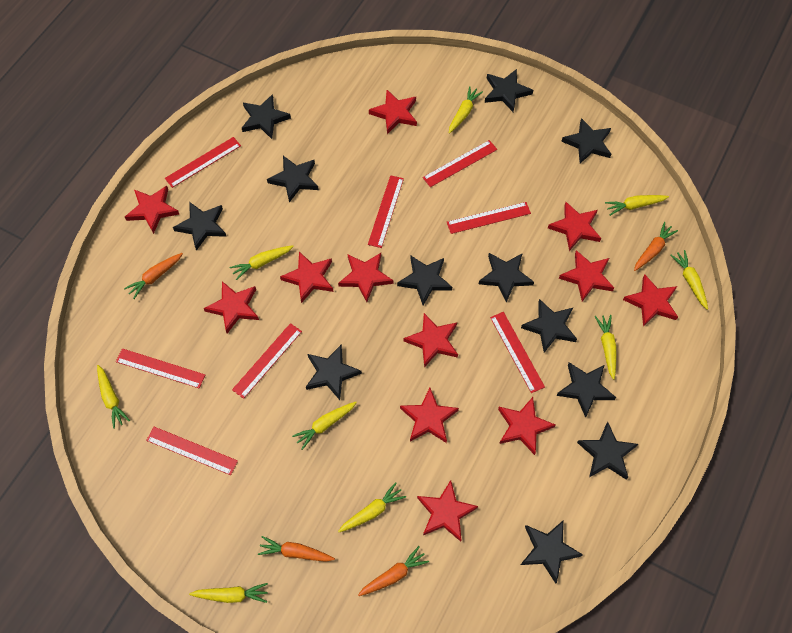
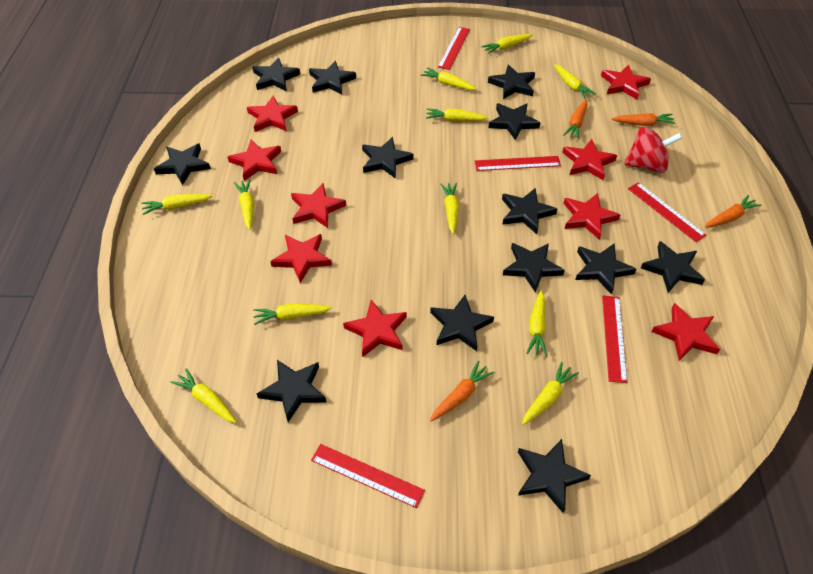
black star: [173,202,227,251] [242,94,291,139] [267,156,319,202] [306,345,362,400] [397,256,452,305] [479,253,534,302] [485,69,533,112] [521,299,577,353] [521,520,583,584] [556,362,616,418] [561,118,611,163] [577,422,638,480] = 12 -> [154,143,211,185] [252,58,300,91] [257,360,327,422] [309,61,356,95] [362,137,413,179] [430,295,494,351] [488,64,535,99] [489,103,540,141] [502,188,557,234] [503,243,565,293] [518,439,591,513] [575,243,636,295] [641,241,705,293] = 13
red ruler: [116,348,205,388] [146,427,238,475] [165,137,241,188] [232,323,302,399] [368,175,404,248] [423,140,497,187] [447,202,531,234] [490,312,545,393] = 8 -> [311,444,425,508] [438,27,470,70] [475,156,561,171] [602,296,627,383] [628,182,706,242] = 5
red spinning top: none = 0 -> [624,127,682,173] = 1
red star: [125,186,179,234] [204,281,259,333] [280,252,333,303] [338,253,393,302] [369,90,417,134] [400,388,459,443] [404,313,458,367] [417,480,478,542] [498,397,556,455] [548,202,601,251] [559,250,614,302] [623,274,678,327] = 12 -> [228,140,281,181] [247,96,298,132] [270,234,332,283] [291,183,346,228] [343,300,407,357] [562,139,617,180] [563,193,620,240] [601,65,651,99] [651,303,720,361] = 9
yellow carrot: [97,365,130,429] [189,583,268,603] [229,245,294,280] [292,402,357,450] [338,482,406,532] [449,86,483,134] [595,315,616,380] [605,195,669,216] [670,250,708,310] = 9 -> [142,194,213,215] [171,368,236,423] [234,179,254,230] [253,303,332,325] [421,67,477,90] [426,108,489,121] [440,183,459,234] [481,34,532,54] [522,362,579,425] [527,290,547,356] [554,64,596,99] = 11

